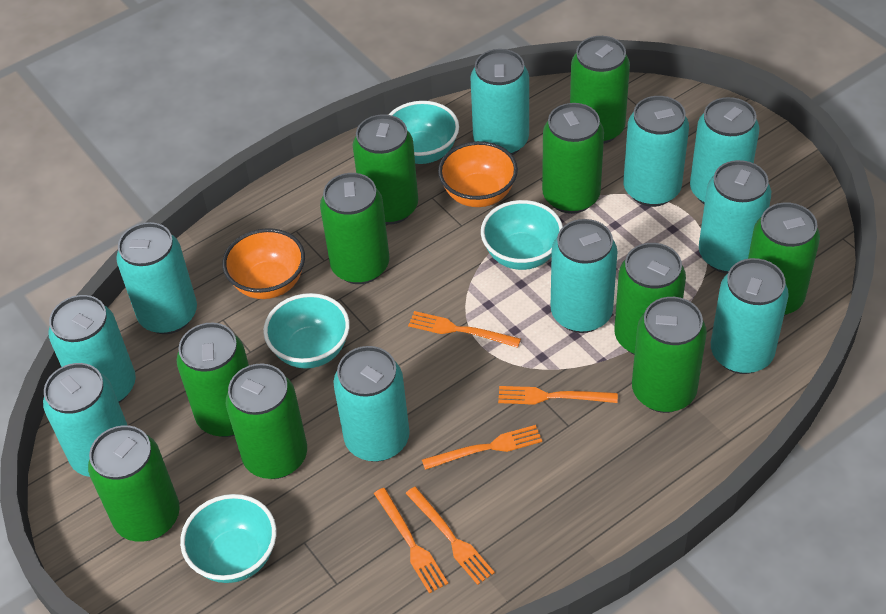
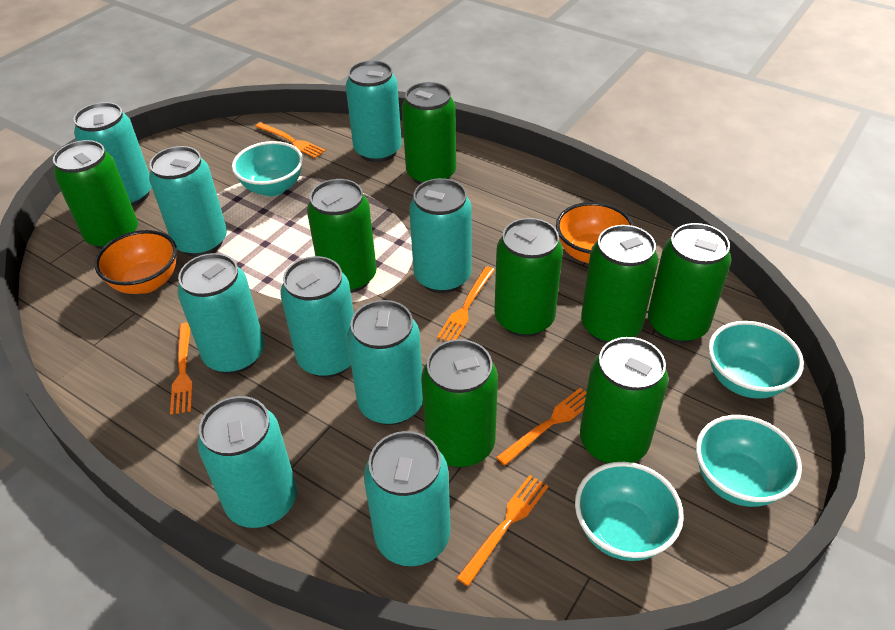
green can: [88,425,180,542] [176,323,249,437] [226,363,307,479] [320,173,390,284] [353,114,418,225] [542,103,604,214] [570,36,630,144] [614,243,686,355] [632,297,707,413] [748,202,820,316] = 10 -> [53,140,138,249] [307,179,377,293] [402,82,456,185] [421,339,498,468] [494,218,563,337] [580,337,669,464] [581,225,658,344] [648,223,731,343] = 8
turquoise can: [43,363,127,477] [49,295,136,403] [116,222,197,334] [334,346,410,462] [470,49,529,155] [551,219,617,333] [623,96,689,207] [690,97,759,204] [699,160,771,273] [711,258,789,374] = 10 -> [74,102,152,206] [149,146,227,257] [177,253,264,374] [197,396,297,528] [280,256,354,378] [346,60,402,162] [347,300,423,425] [364,431,450,566] [409,178,472,293] = 9

